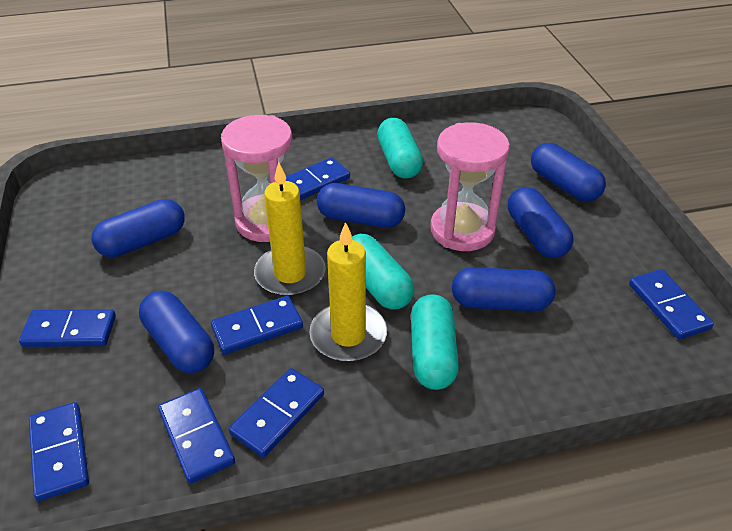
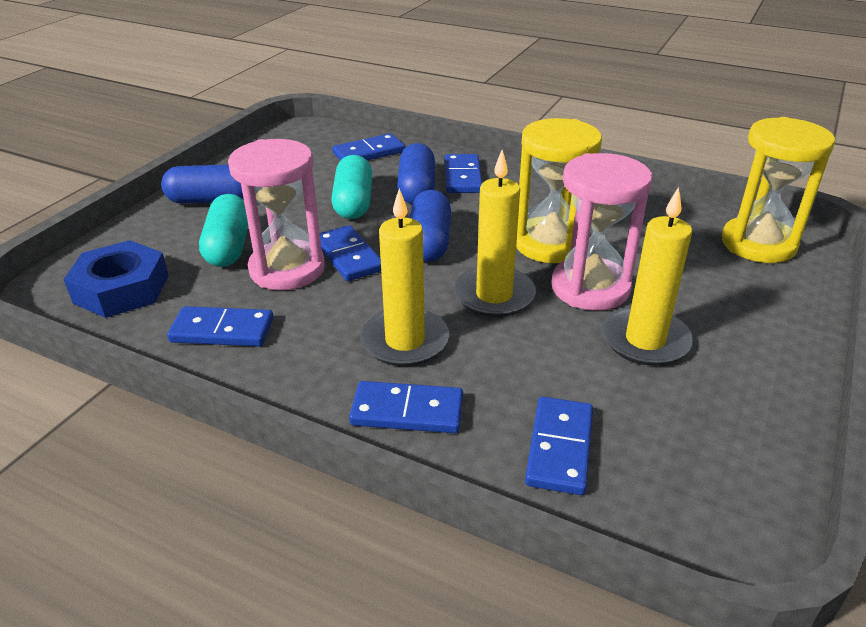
blue capsule: [92,199,185,257] [139,291,214,373] [317,183,405,228] [452,267,555,311] [508,187,574,258] [531,143,606,202] = 6 -> [161,165,244,204] [397,143,435,204] [410,190,451,262] = 3
blue domino: [19,309,116,347] [29,402,89,501] [158,388,235,484] [211,296,303,354] [229,368,324,457] [286,157,350,200] [629,269,714,339] = 7 -> [167,306,274,347] [320,225,381,281] [332,133,405,161] [349,381,463,433] [445,154,482,193] [525,396,593,495] = 6
blue nut: none = 0 -> [64,240,169,318] = 1
turquoise capsule: [352,234,414,310] [377,118,423,179] [411,294,459,390] = 3 -> [199,194,248,267] [332,155,372,219] = 2
yellow candle: [254,162,326,296] [309,222,387,362] = 2 -> [360,188,449,366] [454,150,536,317] [602,187,693,366] = 3
yellow hourglass: none = 0 -> [516,118,602,263] [722,117,835,263] = 2

